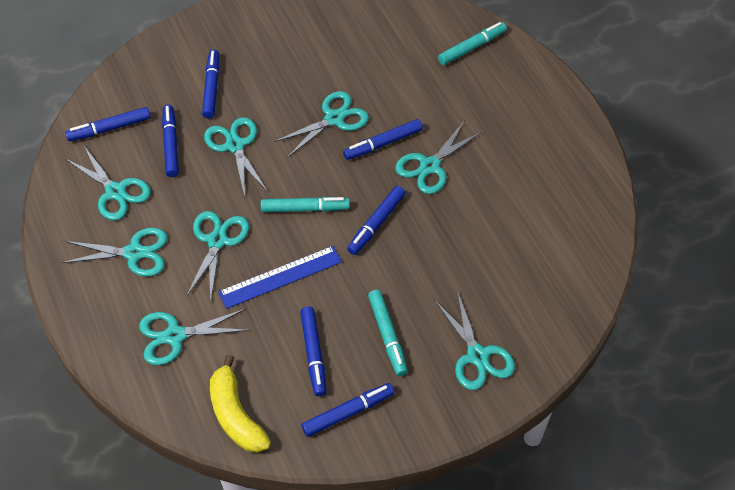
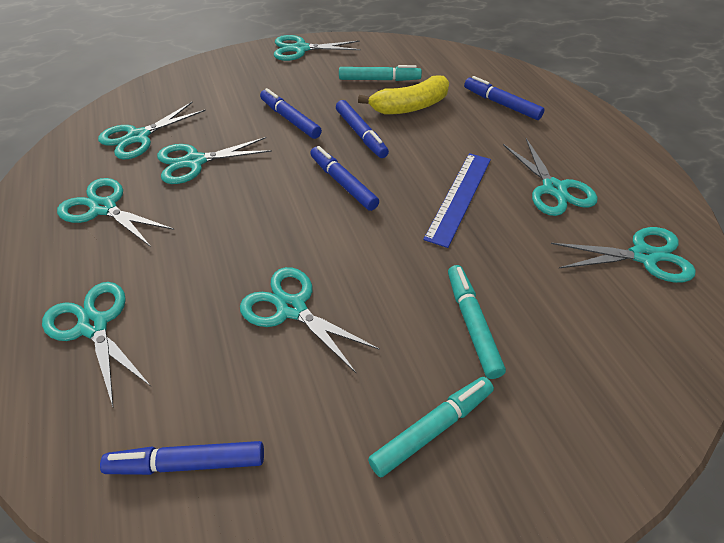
blue marker: [65,107,150,141] [162,104,179,177] [202,49,219,119] [300,307,326,396] [301,383,395,437] [343,119,423,160] [347,186,405,255] = 7 -> [100,441,264,475] [260,88,322,139] [310,146,379,211] [336,100,389,158] [464,76,545,120] = 5

